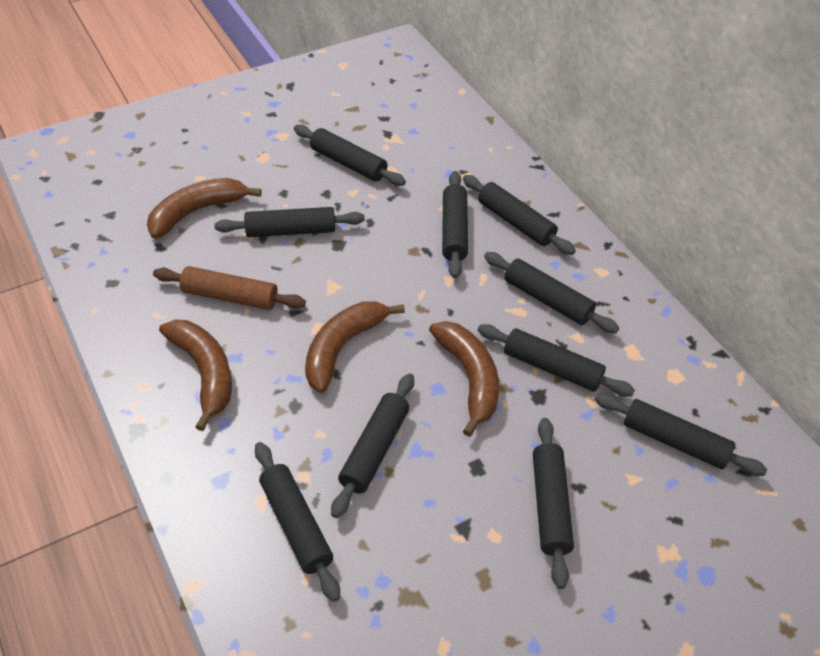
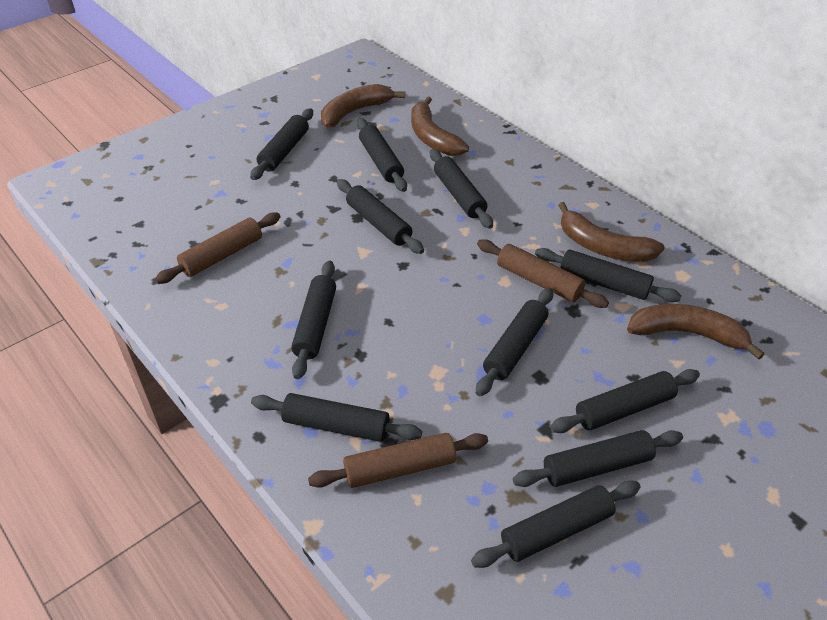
black rolling pin: [214,207,365,237] [255,442,340,602] [294,125,406,186] [331,373,414,518] [442,171,468,278] [463,175,576,255] [478,324,635,397] [484,252,619,333] [533,418,574,589] [595,393,767,476] = 10 -> [250,108,313,180] [251,393,422,442] [291,260,336,379] [337,179,424,254] [357,118,407,192] [430,149,493,229] [471,480,641,568] [476,288,553,396] [513,430,683,487] [535,248,682,302] [550,369,700,433] = 11
brown rolling pin: [153,266,306,310] = 1 -> [155,212,280,284] [308,433,488,488] [477,239,609,308] = 3

